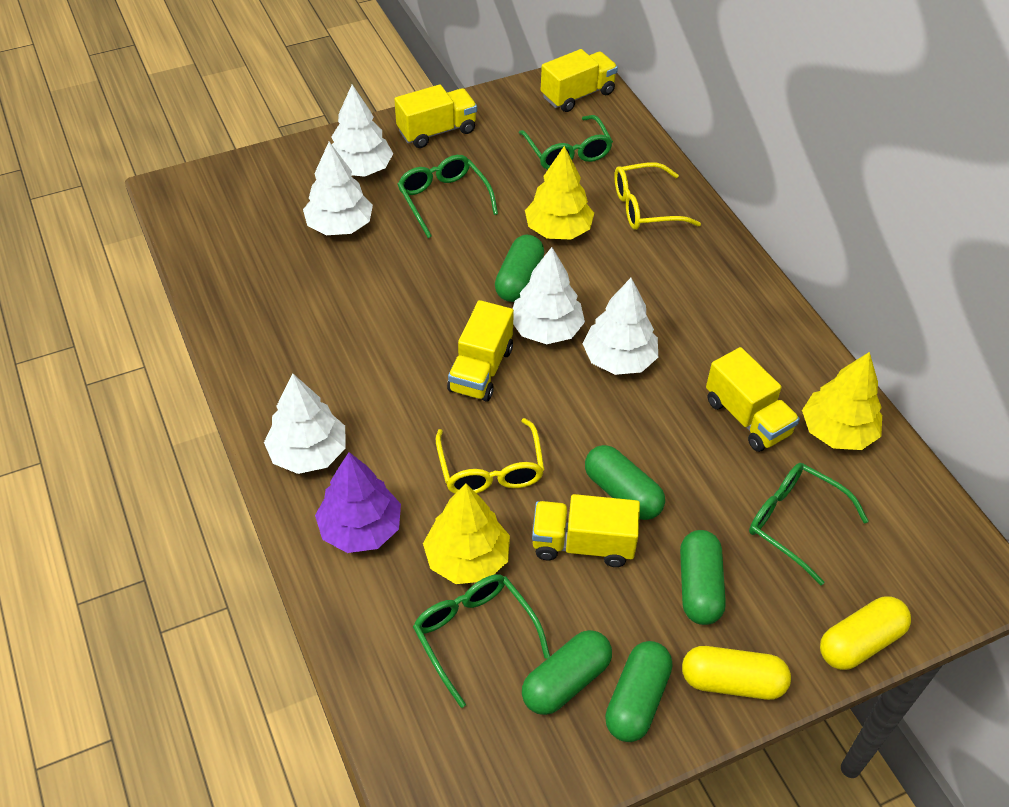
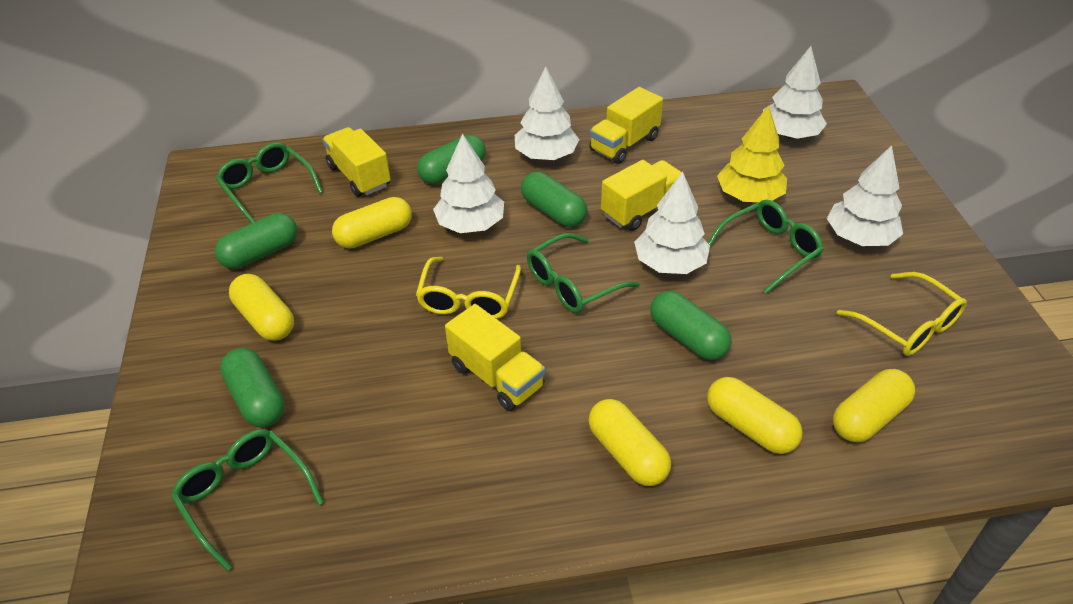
purple tree: [315,452,401,553] = 1 -> none = 0
yellow capsule: [682,646,791,700] [820,596,911,670] = 2 -> [229,274,294,341] [332,197,412,249] [588,399,671,486] [707,377,803,454] [833,369,915,442] = 5
yellow tree: [423,484,510,584] [525,146,594,240] [802,352,882,450] = 3 -> [717,105,787,202] = 1
yellow truck: [394,85,477,148] [447,300,514,402] [532,494,640,567] [541,49,618,112] [706,347,800,452] = 5 -> [322,127,391,197] [445,304,545,411] [589,87,663,164] [601,160,682,231] = 4

